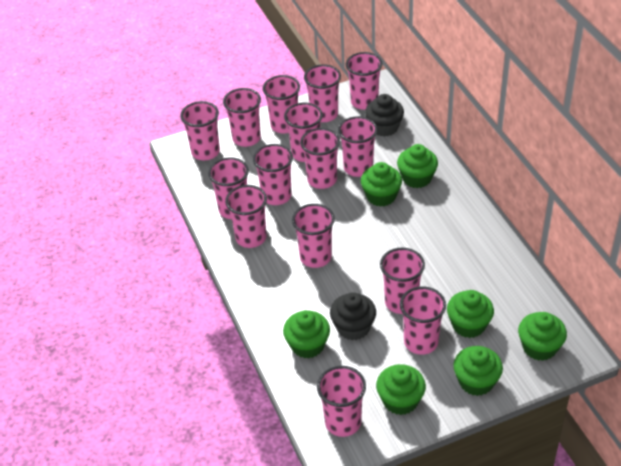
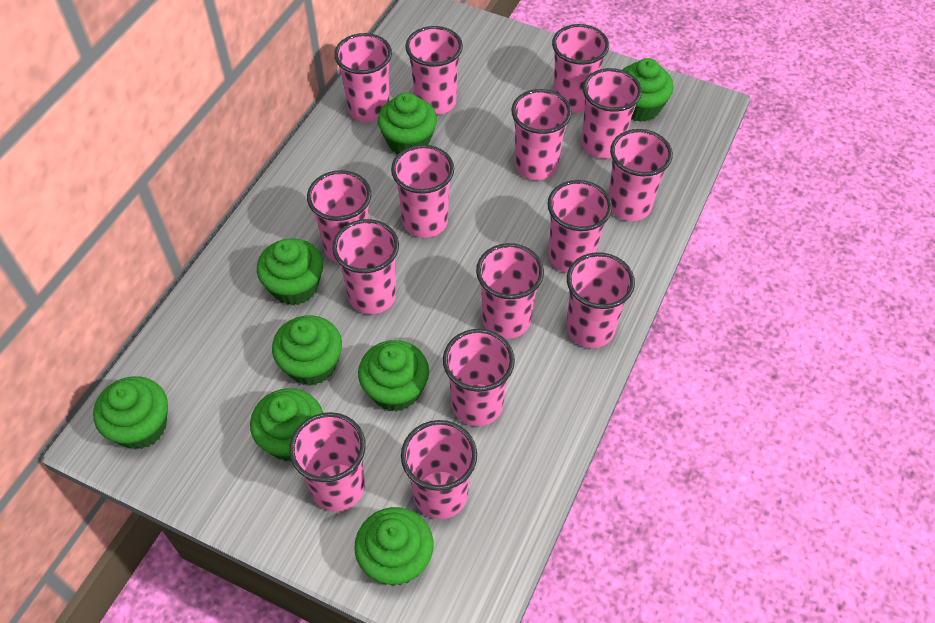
black cupcake: [330,292,376,340] [365,94,404,137] = 2 -> none = 0
green cupcake: [283,310,330,359] [361,162,402,207] [376,364,426,415] [397,144,438,188] [447,290,494,338] [453,346,503,396] [518,312,567,361] = 7 -> [93,376,168,449] [250,388,323,462] [257,238,323,305] [272,315,342,386] [354,507,434,586] [358,340,429,411] [378,93,437,154] [622,58,674,122] = 8

